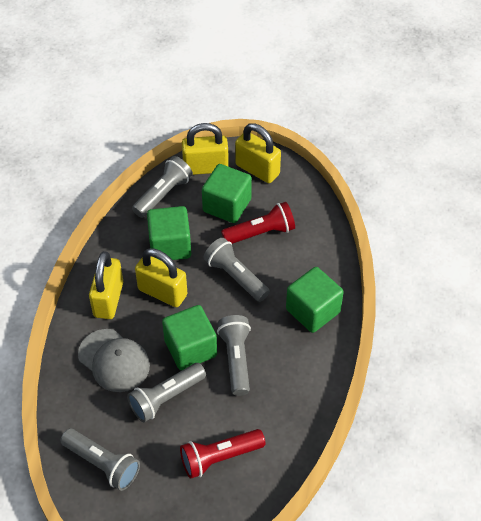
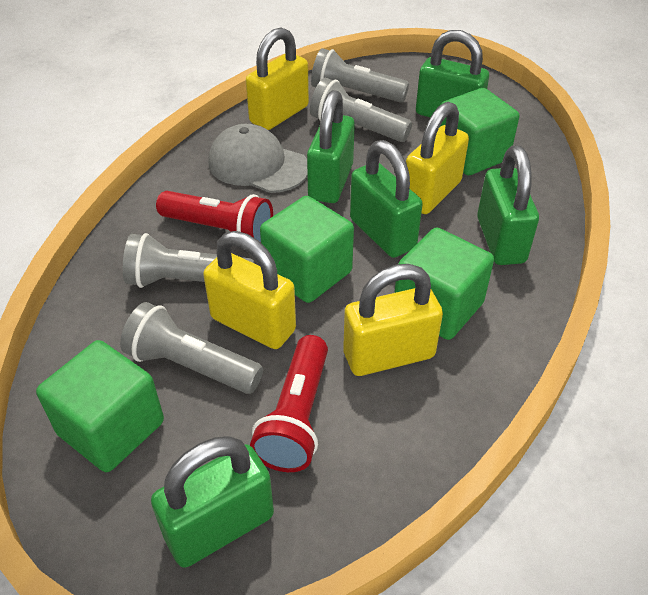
green padlock: none = 0 -> [151,436,274,568] [307,90,355,203] [350,140,423,258] [416,30,489,118] [477,145,539,265] = 5
grey flashlight: [61,429,140,491] [127,363,206,422] [132,156,193,218] [203,237,270,302] [217,315,251,396] = 5 -> [120,302,263,394] [123,233,254,288] [310,78,412,142] [311,48,409,103] = 4

